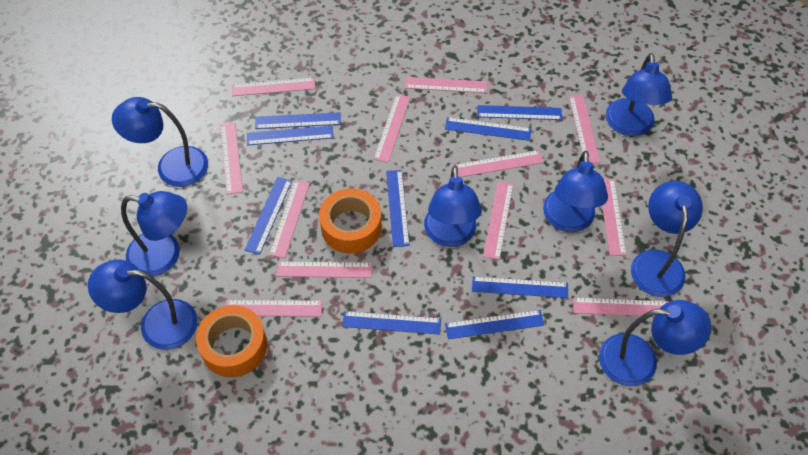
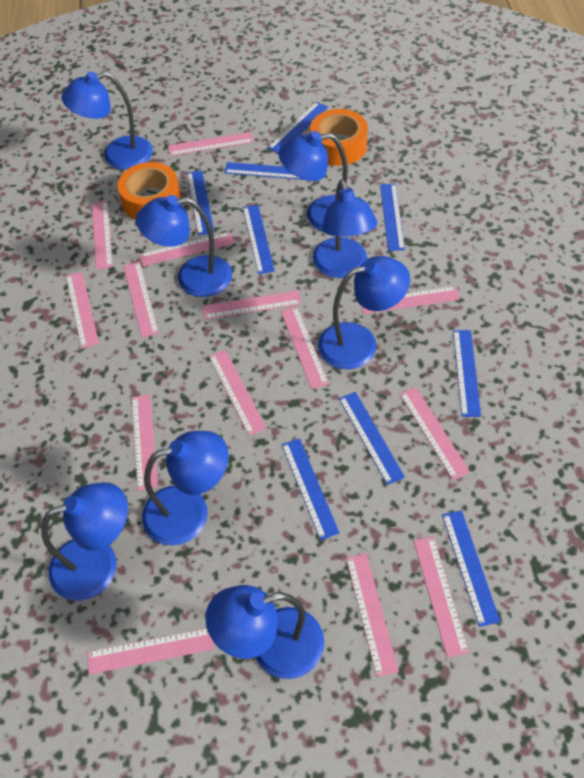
pink ruler: [220,123,243,195] [225,300,322,317] [232,78,315,96] [269,180,310,258] [276,262,372,278] [374,94,411,163] [405,77,488,93] [455,150,543,177] [483,181,513,260] [569,95,600,164] [573,298,670,317] [602,178,626,256] = 12 -> [66,272,99,349] [87,628,214,674] [92,201,113,270] [123,262,159,338] [132,394,158,491] [140,232,234,266] [168,132,254,156] [202,291,302,320] [209,350,266,436] [281,307,329,389] [346,554,399,677] [361,286,460,314] [400,387,470,480] [413,537,469,657] = 14

